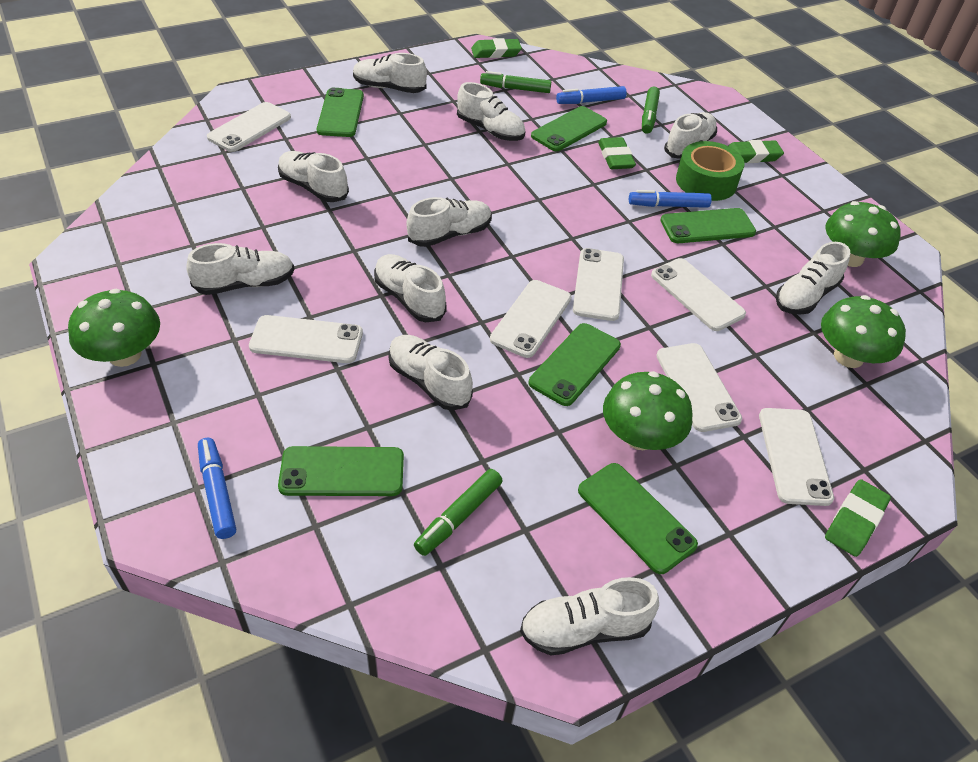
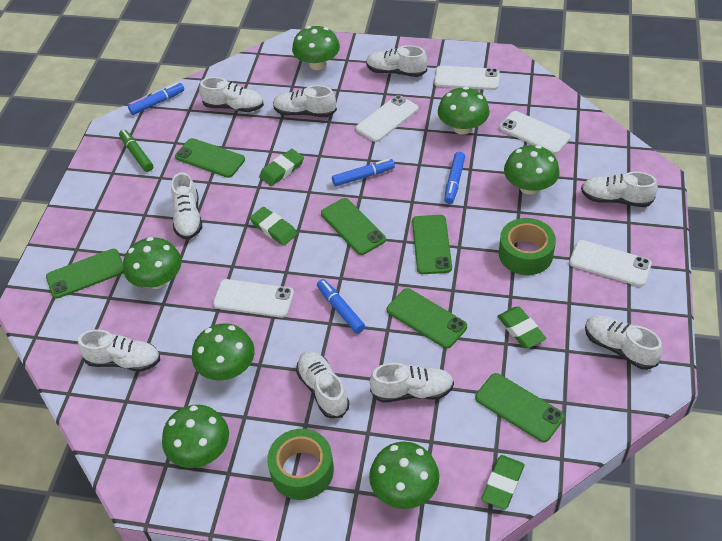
blue marker: [198,437,236,539] [556,86,627,104] [629,190,712,208] = 3 -> [128,83,184,115] [317,279,365,333] [332,159,395,186] [444,152,465,204] = 4
green marker: [414,469,503,556] [480,71,551,93] [642,87,660,134] = 3 -> [119,130,153,172] = 1
green mushroom: [68,289,160,367] [603,371,692,450] [821,295,906,368] [825,201,901,267] = 4 -> [123,237,182,289] [162,405,229,468] [192,323,255,380] [292,26,340,70] [369,442,439,509] [438,87,490,135] [504,145,560,195] = 7
green tape: [676,141,744,201] = 1 -> [267,429,334,500] [499,218,556,275] = 2
white phone: [207,102,291,152] [249,315,363,363] [490,280,571,358] [573,248,624,321] [651,258,746,331] [656,343,742,432] [759,408,834,506] = 7 -> [213,279,294,318] [356,95,418,142] [434,66,500,90] [499,111,571,154] [569,240,652,287] = 5
white shoe: [186,243,294,295] [278,151,349,202] [353,53,427,93] [374,254,447,322] [388,335,473,411] [407,197,492,247] [457,82,525,141] [520,577,659,655] [664,112,717,159] [776,242,850,315] = 10 -> [78,329,160,372] [171,172,202,240] [199,77,264,112] [273,85,337,117] [296,351,350,418] [366,45,427,77] [370,363,454,403] [581,172,658,207] [585,315,663,370] = 9

